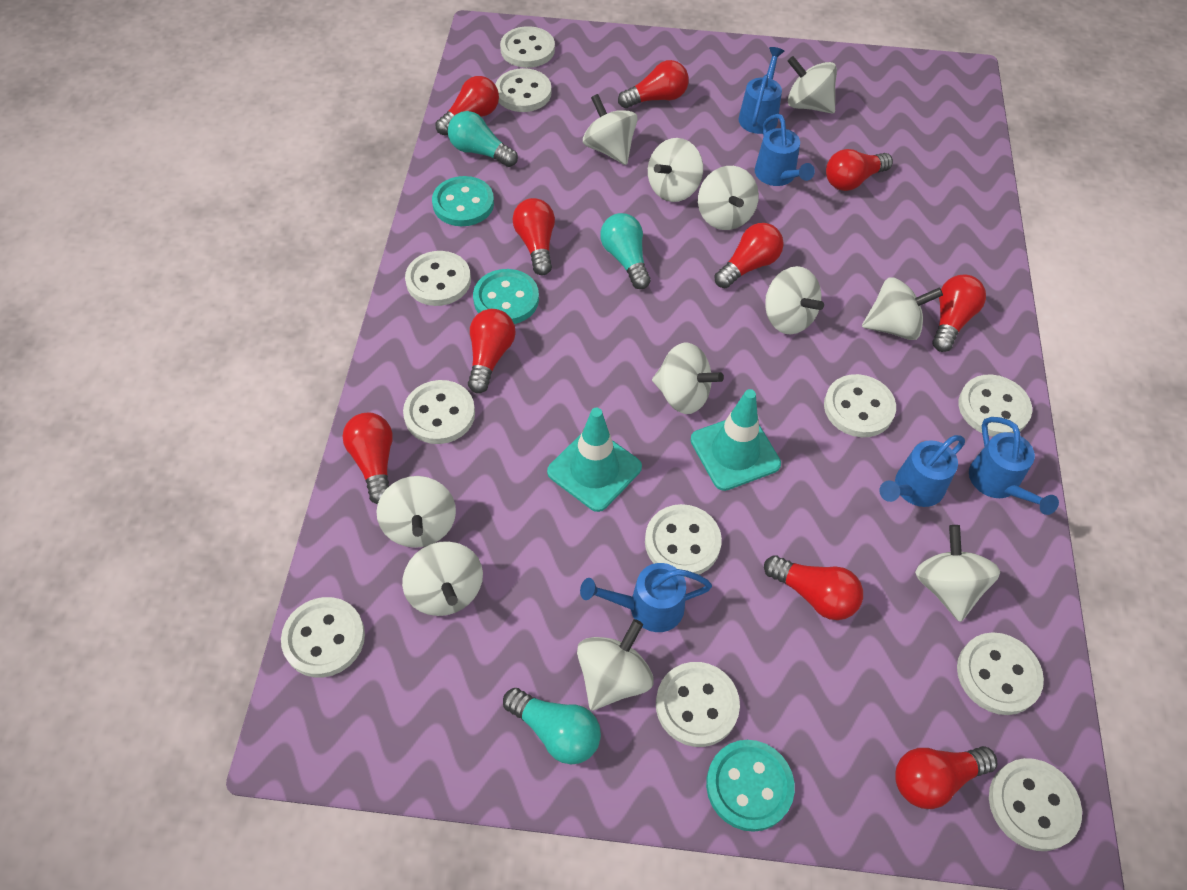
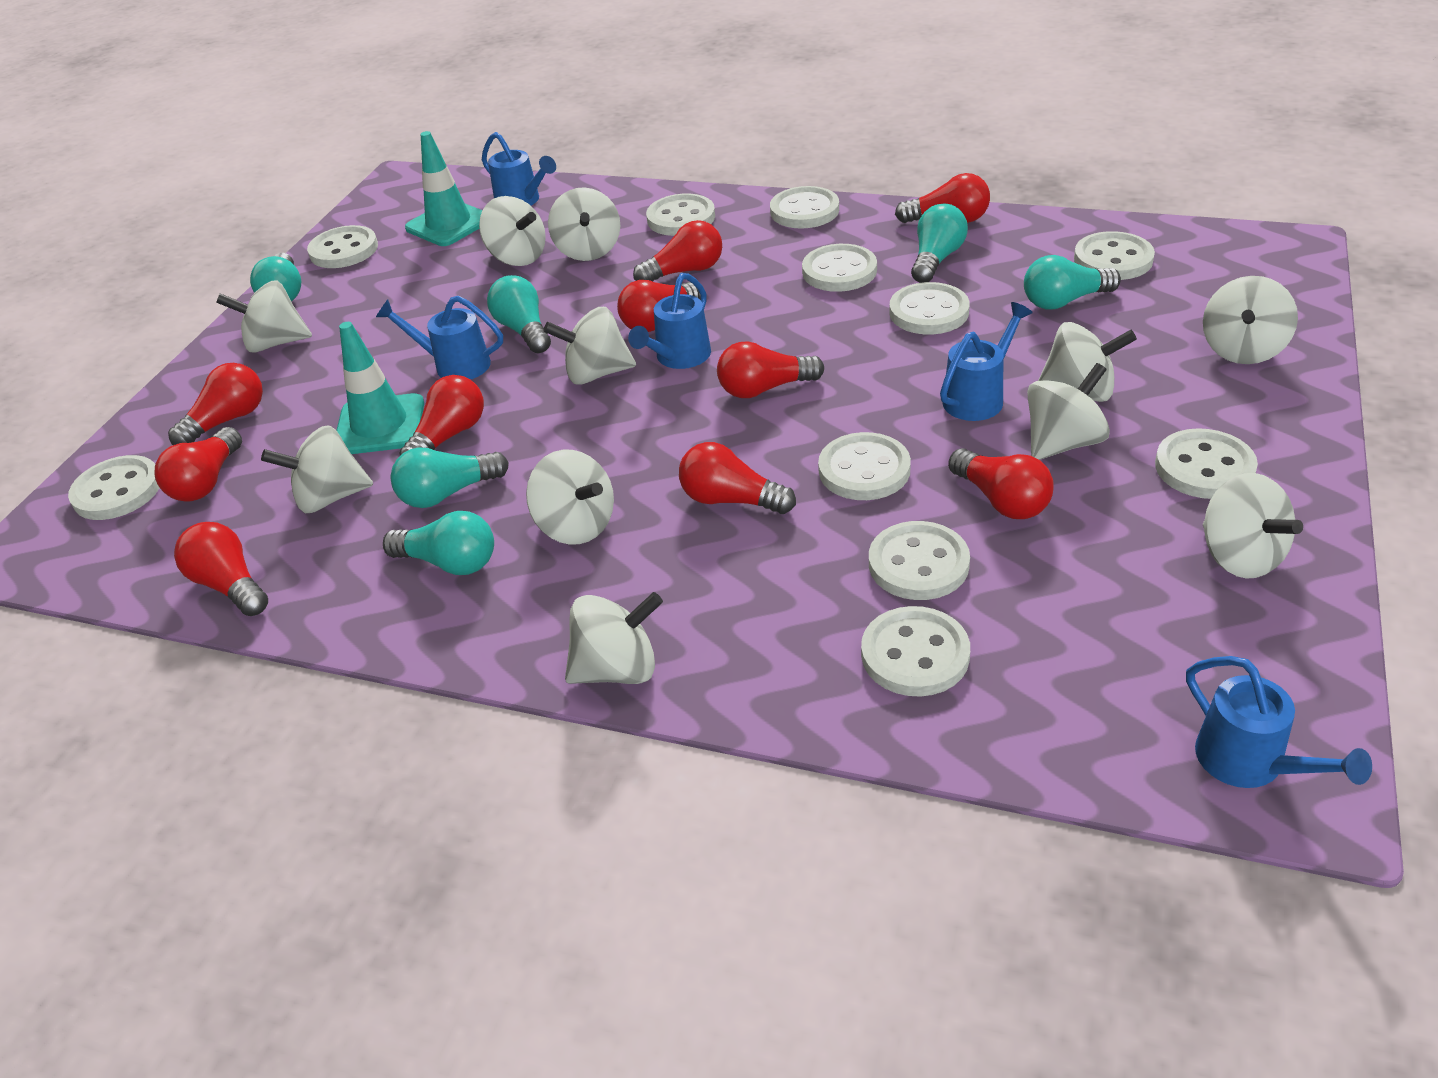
turquoise button: [432,176,494,226] [473,269,539,324] [706,740,795,832] = 3 -> none = 0
turquoise light bulb: [448,111,518,167] [503,688,601,765] [600,213,651,289] = 3 -> [250,253,301,301] [383,511,494,575] [390,447,509,508] [487,275,551,353] [911,204,968,283] [1024,255,1121,309] = 6

